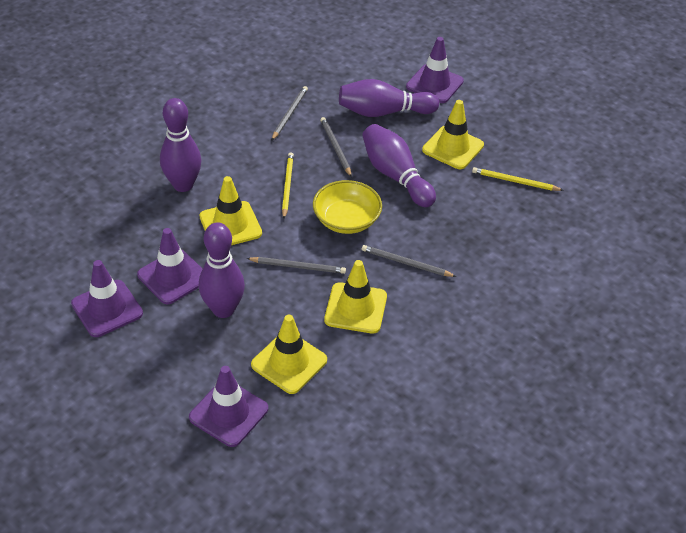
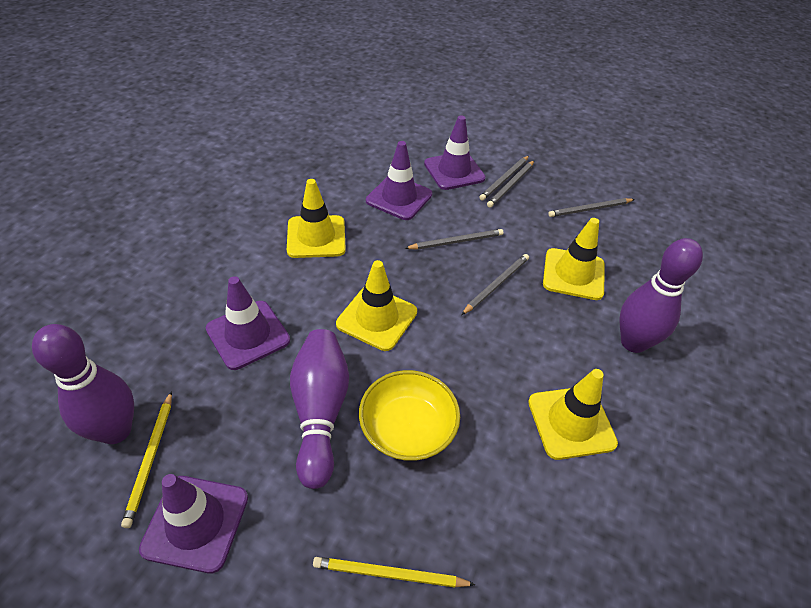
grey pencil: [246,257,346,274] [271,86,308,141] [320,117,352,177] [362,245,457,277] = 4 -> [404,229,504,250] [461,254,529,315] [479,156,529,201] [487,161,534,208] [548,198,635,217] = 5
purple bowling pin: [160,98,201,192] [199,222,245,318] [339,79,439,117] [362,124,436,207] = 4 -> [32,324,134,444] [290,329,349,489] [620,238,703,353] = 3

